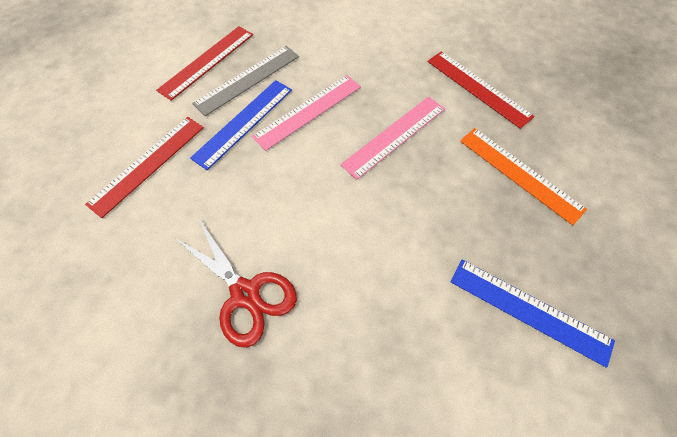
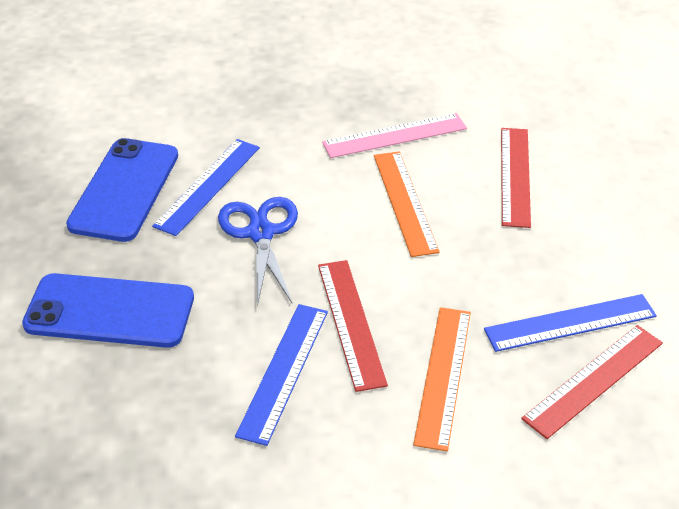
blue phone: none = 0 -> [22,273,194,348] [66,138,178,242] = 2
blue ruler: [190,80,292,170] [451,260,615,368] = 2 -> [152,139,260,236] [235,304,328,446] [484,294,657,352] = 3
blue scissors: none = 0 -> [218,197,298,306] = 1
grey ruler: [192,46,299,116] = 1 -> none = 0
orange ruler: [460,128,587,225] = 1 -> [374,151,440,257] [413,307,471,451] = 2
pink ruler: [252,75,361,151] [340,96,445,180] = 2 -> [322,113,467,158] = 1
red scissors: [175,219,297,348] = 1 -> none = 0

